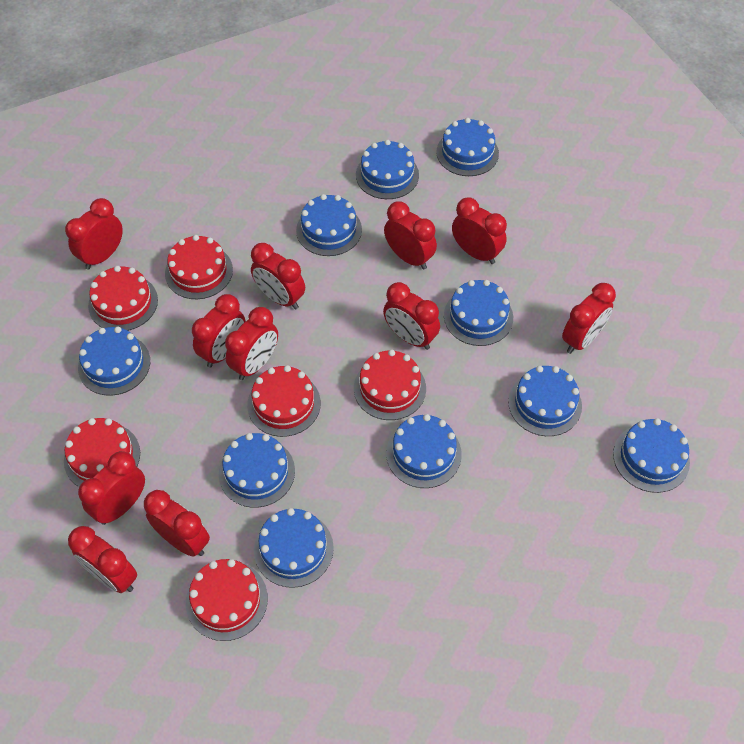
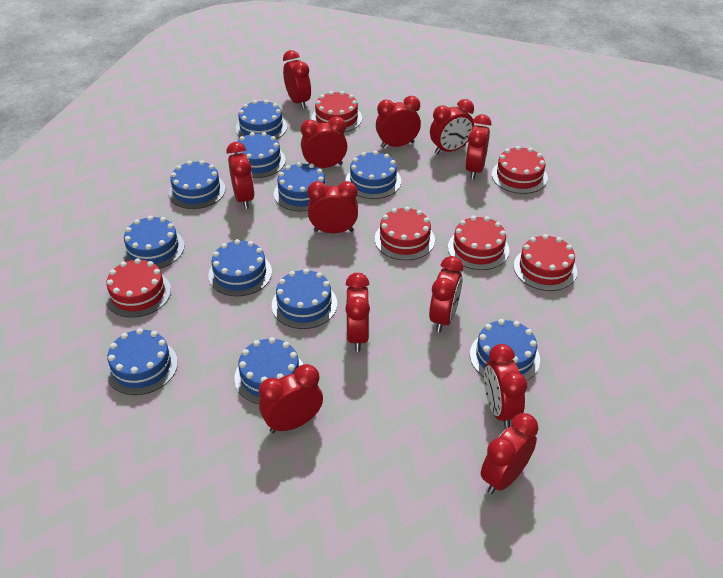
blue cake: [78,327,150,396] [219,433,295,508] [254,508,334,588] [296,194,362,256] [356,140,419,199] [386,414,462,488] [436,118,499,176] [444,280,513,346] [508,366,582,436] [613,418,690,493] = 10 -> [106,328,178,395] [122,216,184,269] [168,160,225,209] [208,239,272,296] [234,337,303,404] [235,100,287,139] [235,132,286,178] [272,269,337,329] [274,162,329,211] [345,151,401,199] [470,319,540,381] = 11
red clock: [65,198,123,270] [68,526,137,593] [78,451,145,525] [144,490,210,557] [192,294,246,368] [225,307,278,380] [251,243,305,309] [383,282,440,350] [384,201,437,270] [452,197,507,264] [562,283,616,354] = 11 -> [227,142,255,209] [259,364,323,433] [283,50,311,109] [301,117,347,168] [307,181,358,233] [345,273,370,352] [376,96,421,148] [429,256,463,332] [430,99,474,154] [465,114,491,179] [481,413,539,494] [484,344,527,428] = 12

